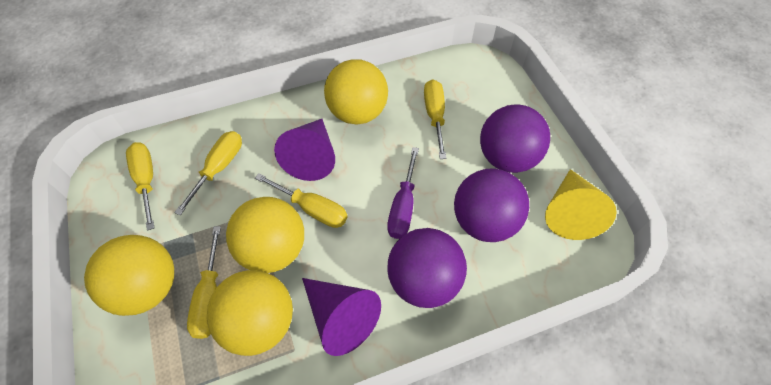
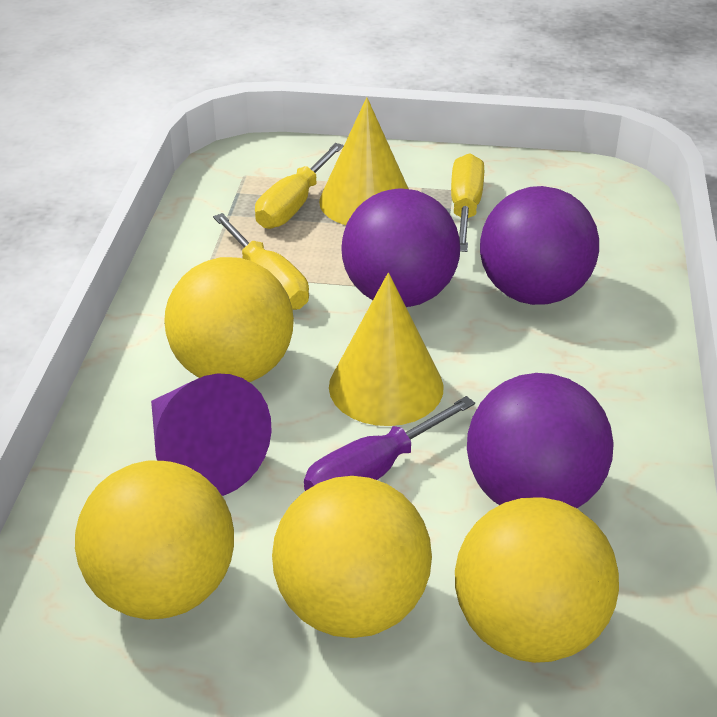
purple cone: [274,119,335,181] [302,278,381,356] = 2 -> [151,373,272,496] = 1
yellow cone: [545,169,617,240] = 1 -> [319,97,409,225] [329,273,444,426] = 2
yellow screwdriver: [126,142,155,230] [174,131,242,215] [187,226,221,339] [255,173,348,228] [424,79,446,159] = 5 -> [213,213,309,310] [255,143,344,229] [451,153,484,252] = 3

